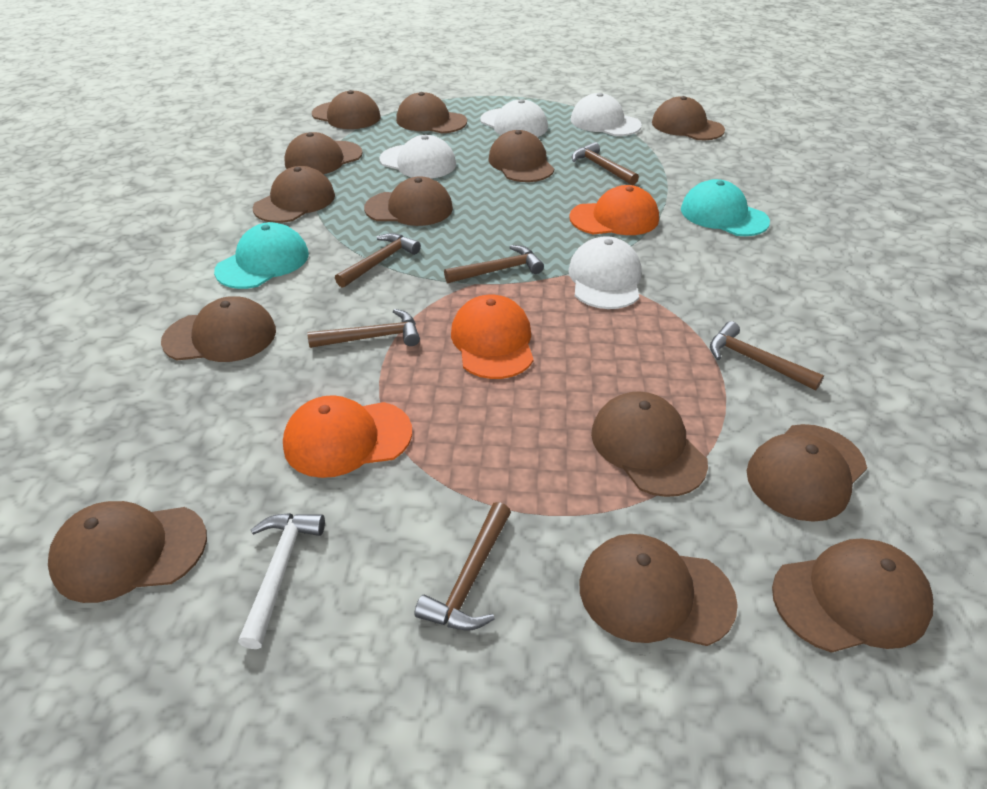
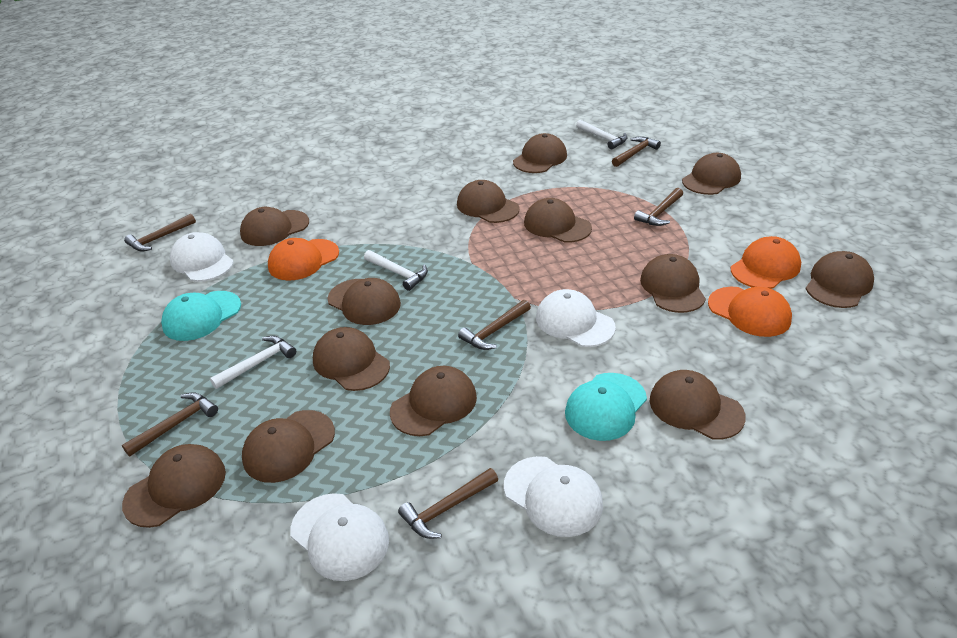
white hammer: [238,513,325,649] = 1 -> [210,336,296,389] [364,250,428,291] [576,120,628,149] = 3

